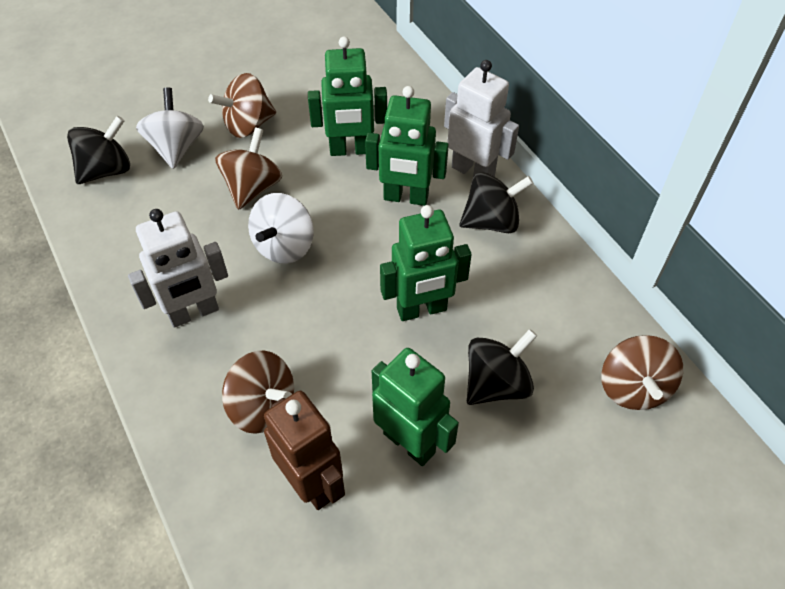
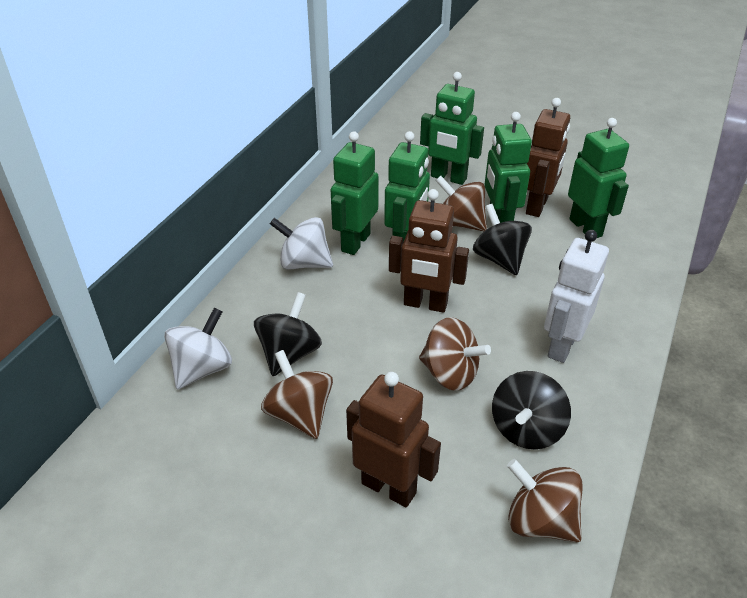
brown robot: [264,391,345,510] = 1 -> [346,372,441,507] [389,189,469,313] [526,98,570,217] = 3
green robot: [308,36,387,156] [365,86,449,206] [372,348,459,466] [380,205,472,321] = 4 -> [331,131,379,255] [384,131,430,242] [420,72,484,185] [484,112,532,223] [568,118,629,238] = 5
white robot: [128,209,228,328] [444,60,519,177] = 2 -> [544,230,609,363] = 1

